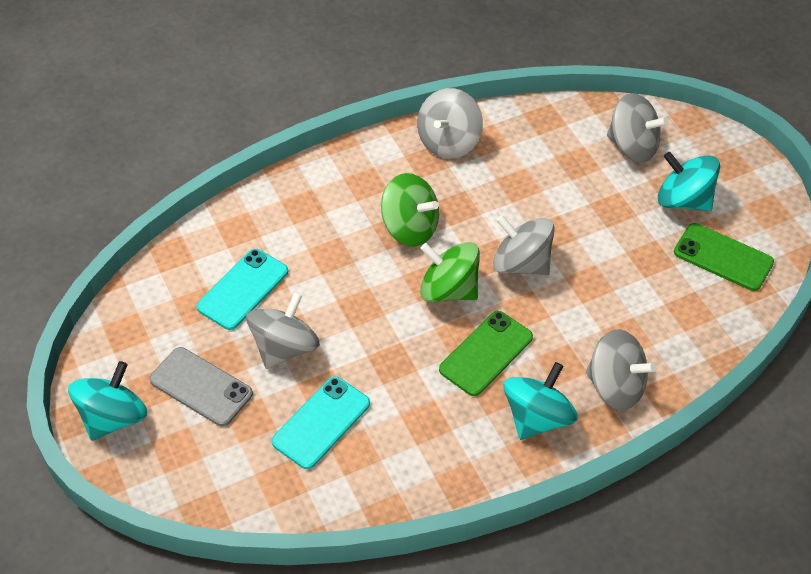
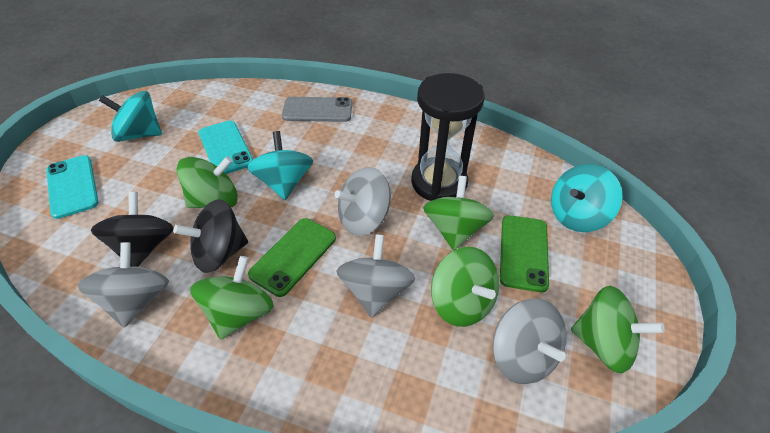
black hourglass: none = 0 -> [411,73,485,201] = 1
black spinning top: none = 0 -> [91,192,174,267] [173,199,248,273] = 2
green spinning top: [381,173,439,246] [420,242,480,302] = 2 -> [177,156,238,208] [190,256,274,340] [423,176,494,250] [431,247,499,327] [571,286,665,373] = 5
grey spinning top: [246,292,320,369] [417,88,483,159] [493,215,555,275] [586,329,656,410] [607,93,668,163] = 5 -> [77,242,169,328] [335,167,391,236] [336,234,415,318] [493,298,567,384] = 4

